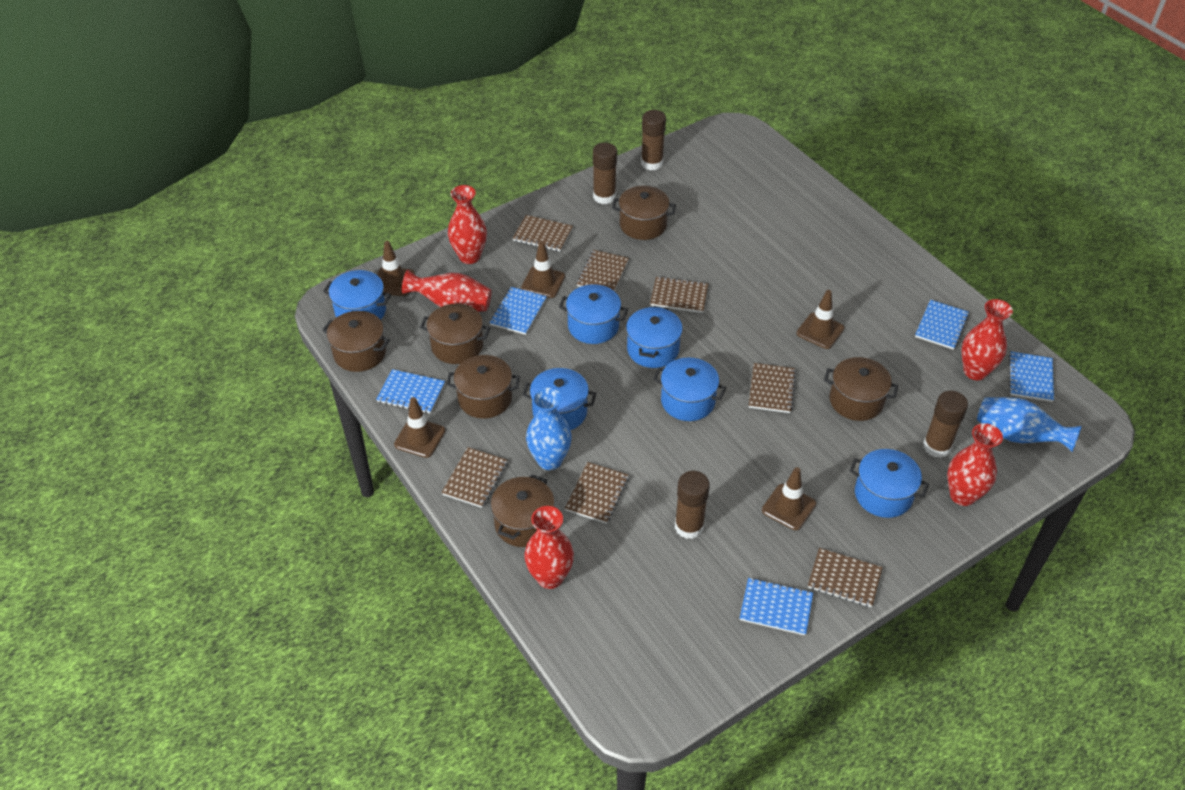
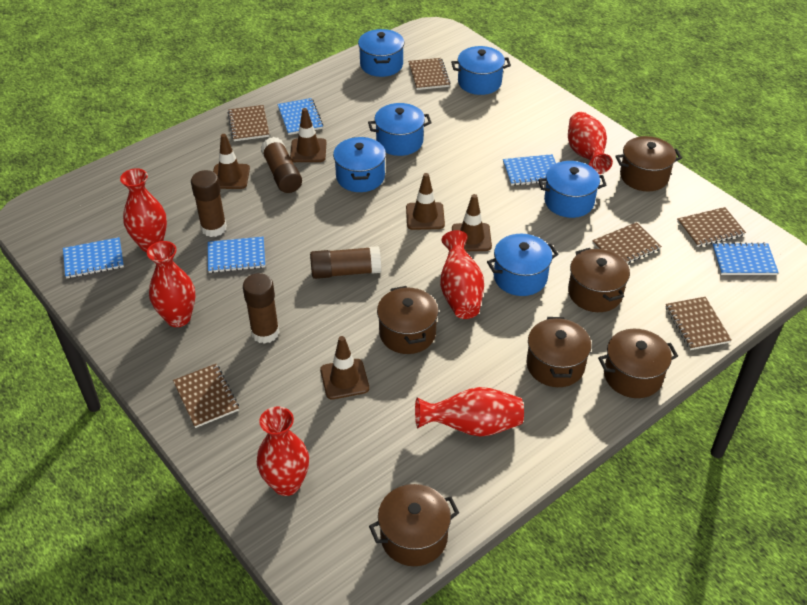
blue vase: [526,388,572,470] [977,397,1082,452] = 2 -> none = 0
brown notebook: [441,447,507,508] [513,215,573,252] [565,462,629,524] [576,250,629,291] [650,276,708,313] [749,363,796,413] [808,548,883,607] = 7 -> [173,364,239,428] [228,105,269,141] [408,58,450,90] [592,222,662,263] [666,297,732,350] [677,207,746,247] = 6
red vase: [402,270,492,312] [448,185,487,264] [525,506,574,589] [947,423,1003,506] [961,299,1013,380] = 5 -> [120,168,167,252] [147,241,195,327] [257,406,309,496] [415,387,524,437] [440,230,484,319] [568,112,613,174] = 6

